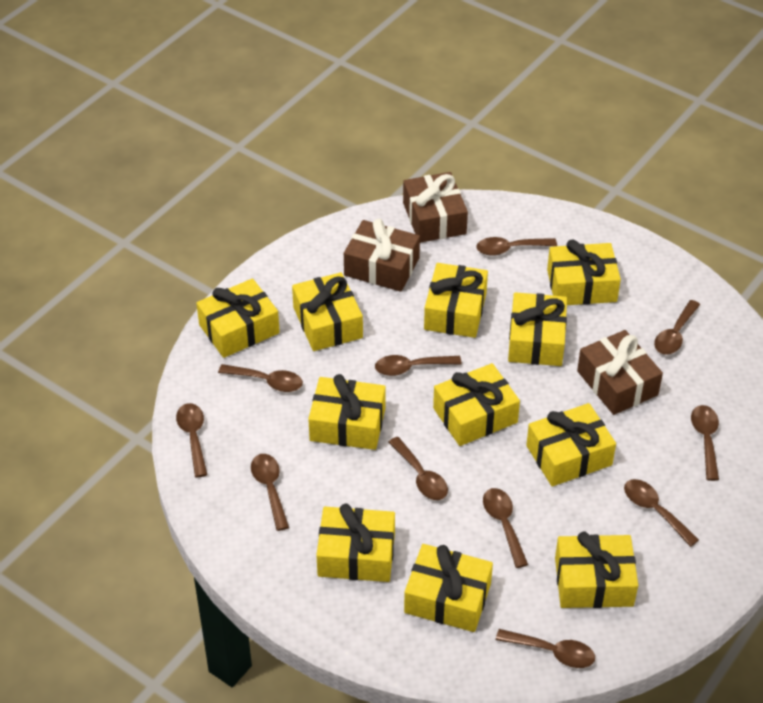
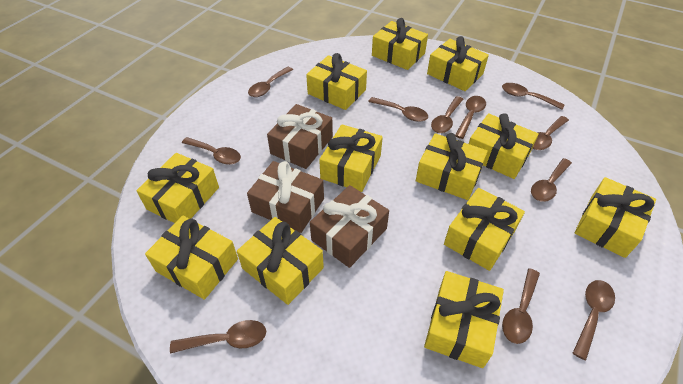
yellow gift: [196,278,280,358] [292,272,363,351] [308,374,386,450] [316,504,395,582] [404,544,493,632] [424,263,488,338] [433,363,520,446] [508,292,567,366] [526,403,616,486] [547,240,621,305] [555,532,638,608] = 11 -> [136,153,219,223] [145,216,238,300] [237,217,324,305] [306,53,367,110] [319,124,383,192] [372,18,428,70] [416,133,488,200] [424,271,504,368] [427,36,489,91] [444,188,525,271] [469,113,539,179] [574,177,656,258] = 12

